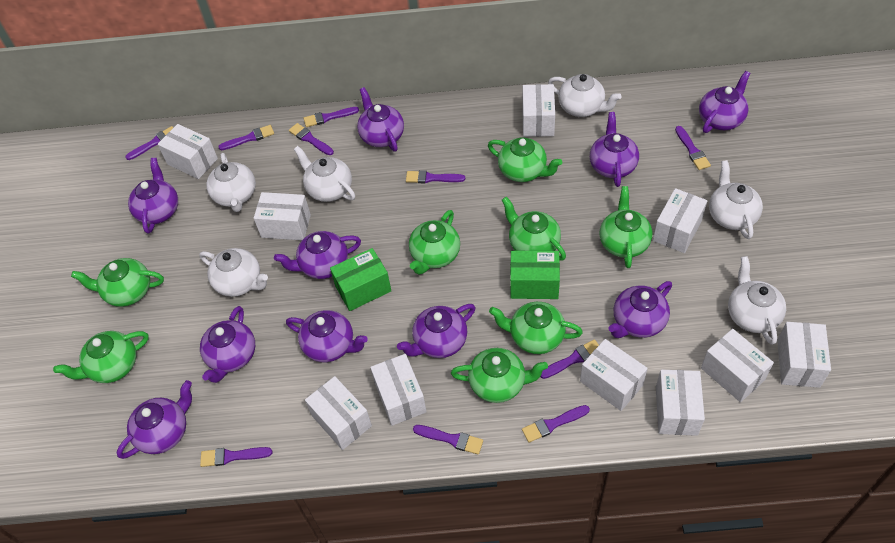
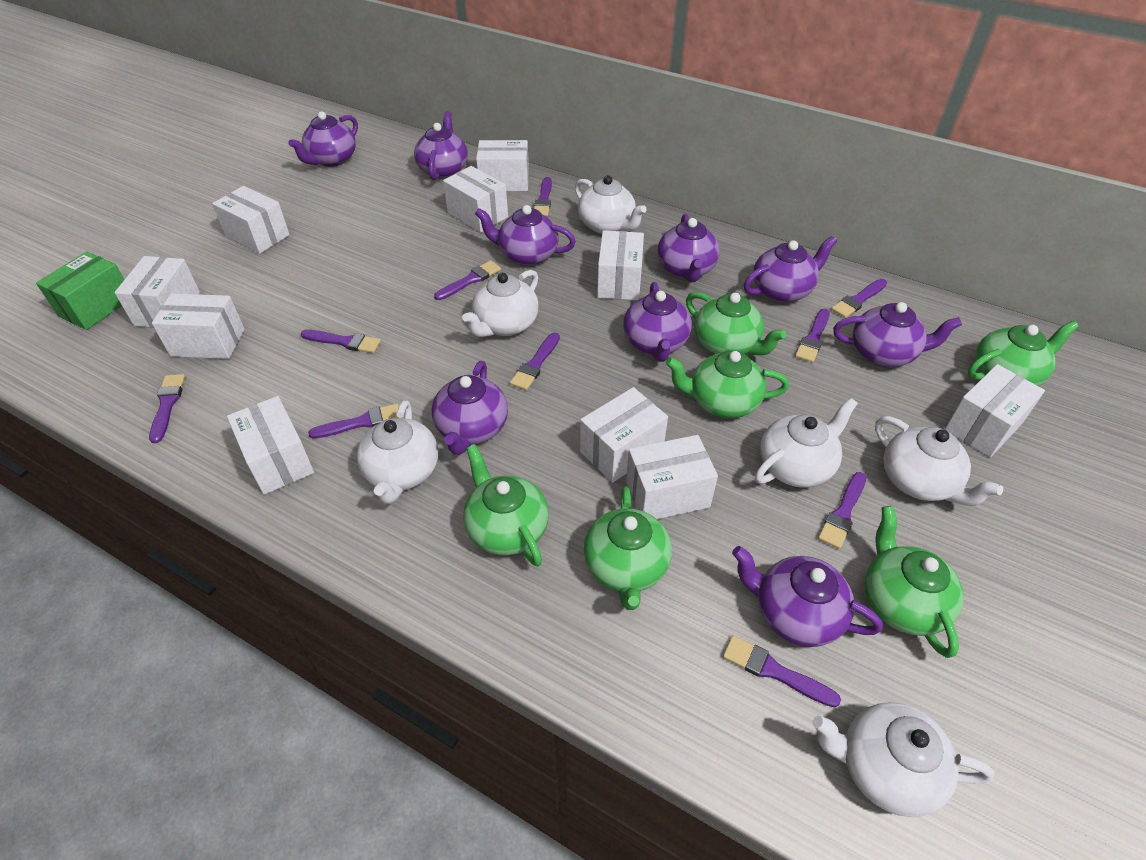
green box: [330,248,391,311] [510,251,560,299] = 2 -> [36,251,124,330] = 1
green teapot: [53,331,149,383] [71,258,164,307] [409,210,460,275] [451,348,548,403] [488,137,562,182] [489,302,583,354] [502,197,566,261] [599,186,652,268] = 8 -> [463,444,549,566] [584,486,672,610] [666,351,789,418] [686,292,786,355] [864,506,964,658] [968,320,1079,386] = 6
purple teapot: [117,380,192,459] [128,158,178,234] [200,306,255,383] [274,231,361,279] [286,310,367,362] [357,87,404,152] [397,304,476,358] [590,112,639,187] [608,281,672,338] [699,71,750,133] = 10 -> [288,111,358,167] [414,111,468,180] [432,361,508,455] [475,205,576,266] [623,282,692,362] [658,214,720,282] [732,546,883,647] [744,236,837,303] [833,302,962,367] = 9

